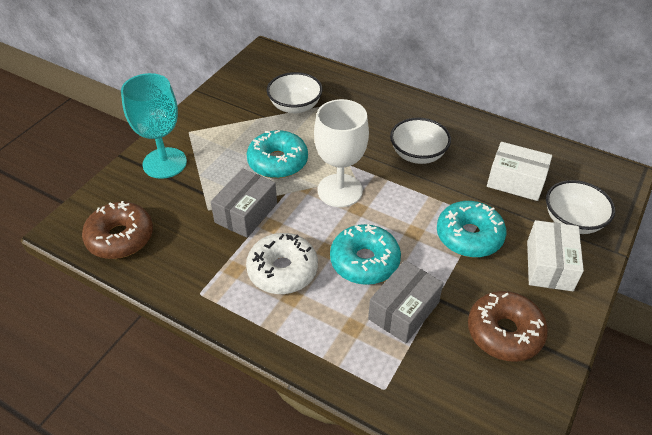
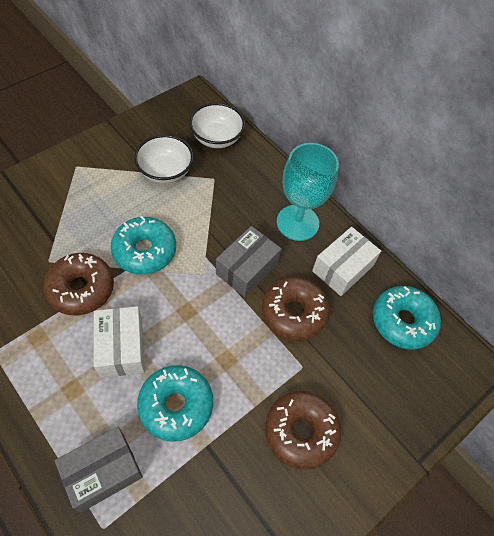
brown donut: [82,201,153,259] [468,291,548,362] = 2 -> [43,253,114,316] [262,277,329,341] [265,391,342,469] = 3
white bowl: [267,72,323,114] [390,118,451,164] [546,180,615,234] = 3 -> [134,135,194,184] [189,103,245,148] = 2
white donut: [246,233,318,294] = 1 -> none = 0
white goblet: [314,99,369,207] = 1 -> none = 0

